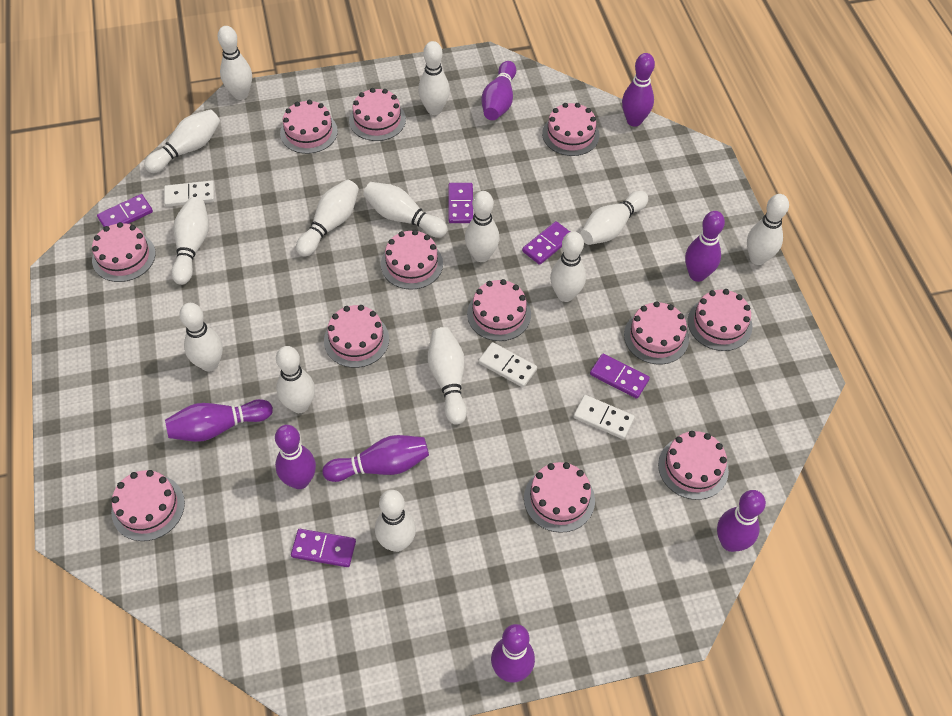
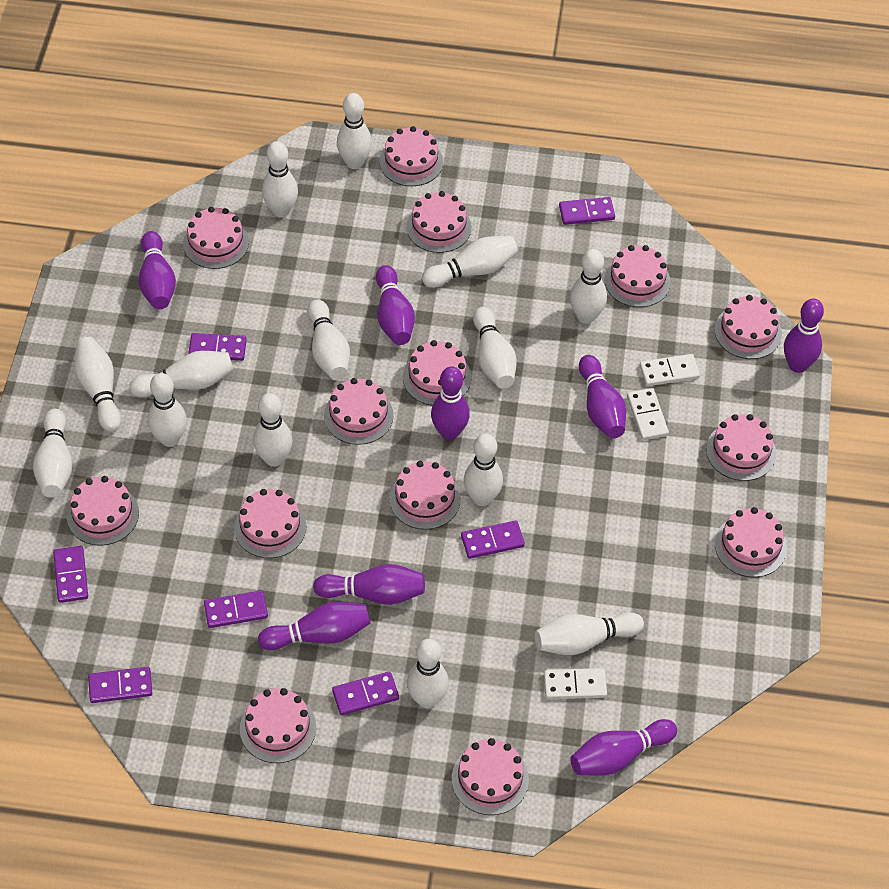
pink cake: [92,222,156,282] [111,470,185,541] [280,100,338,154] [324,305,389,368] [349,88,406,141] [381,230,443,290] [467,279,531,341] [524,462,595,533] [542,103,599,156] [624,301,689,364] [658,431,729,500] [688,289,752,351] = 12 -> [67,476,139,546] [183,207,249,269] [234,489,306,558] [240,688,316,763] [324,378,393,445] [380,126,443,186] [389,461,461,530] [403,340,471,405] [406,191,472,253] [452,738,529,815] [604,245,671,307] [706,414,776,481] [714,295,782,359] [715,507,787,577] = 14
purple domino: [97,194,153,227] [291,529,356,567] [449,183,473,223] [522,221,570,265] [590,353,650,399] = 5 -> [53,546,88,603] [88,667,152,703] [188,333,247,361] [204,590,268,628] [332,672,399,715] [461,520,525,559] [559,197,615,225] = 7

